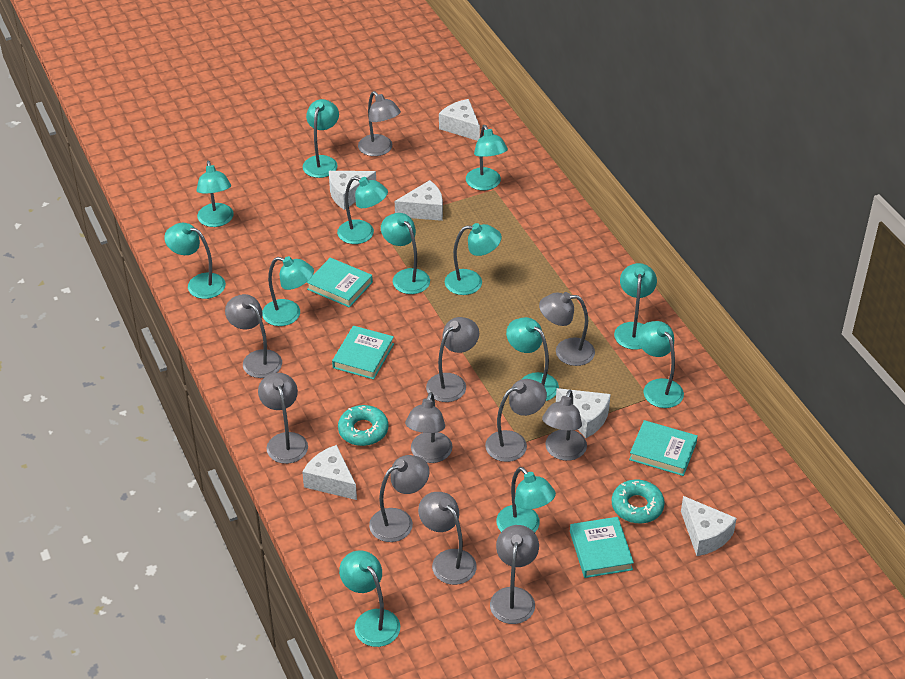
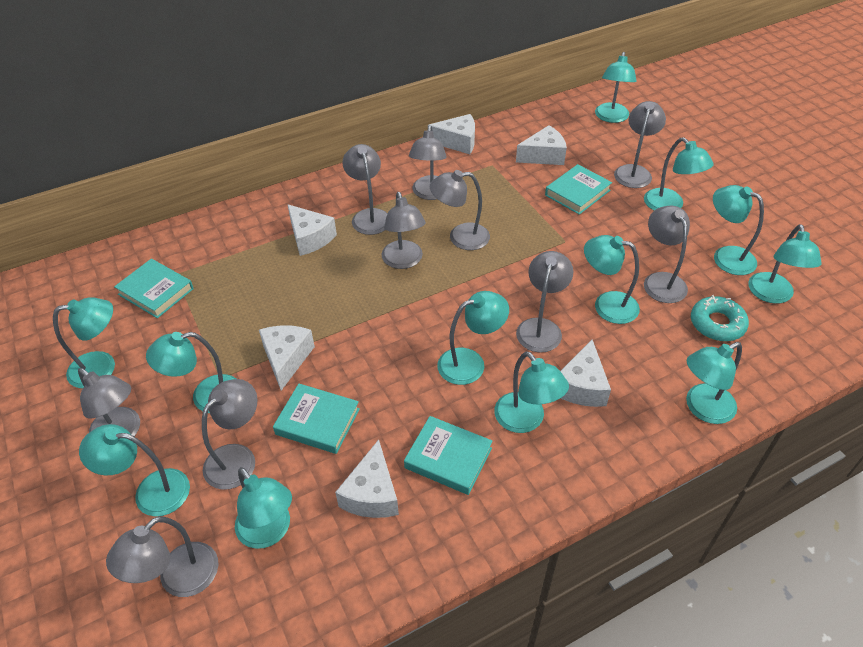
grey lamp: [225,294,282,378] [258,373,308,464] [358,91,401,156] [369,455,430,542] [405,392,453,463] [418,492,477,585] [426,317,479,402] [485,379,547,462] [490,525,539,624] [539,292,595,366] [542,390,587,461] = 11 -> [78,368,140,436] [106,516,218,597] [202,379,258,490] [342,144,388,235] [382,192,426,269] [409,126,447,200] [430,170,490,250] [516,251,573,353] [614,101,666,188] [644,205,690,303] = 10
turquoise donut: [338,405,388,446] [612,480,665,523] = 2 -> [691,295,749,341] = 1
turquoise lamp: [164,223,226,299] [197,161,234,227] [262,256,314,326] [303,99,339,178] [337,177,388,244] [339,550,400,647] [381,213,430,294] [445,223,502,295] [466,125,508,191] [496,467,556,533] [506,317,559,401] [614,263,657,350] [638,321,684,408] = 13 -> [53,297,115,388] [79,424,190,516] [146,332,236,413] [235,467,292,549] [437,291,509,385] [494,351,569,433] [584,235,640,324] [595,52,636,123] [644,137,714,210] [686,342,742,424] [713,185,764,275] [748,224,821,304] = 12

